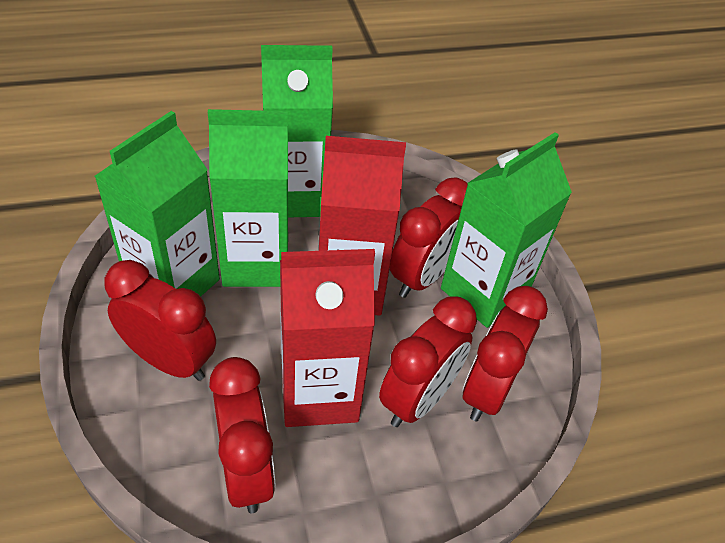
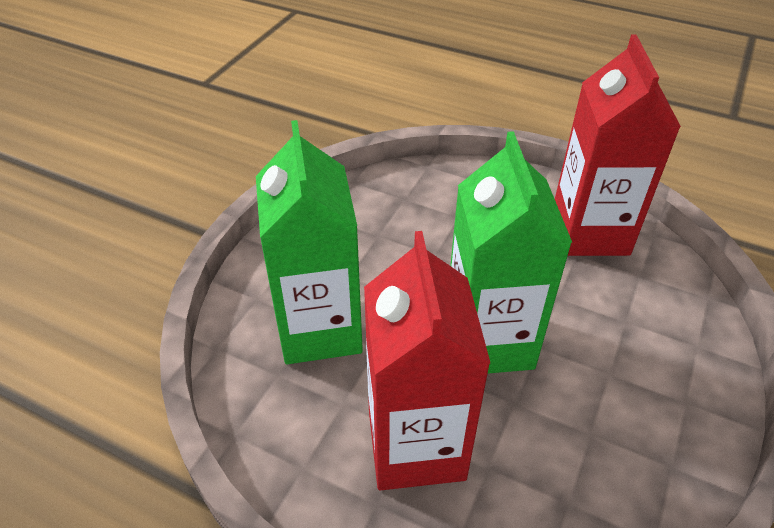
green carton: [94,111,220,297] [208,109,289,287] [261,45,333,217] [441,132,572,328] = 4 -> [256,120,363,364] [450,131,572,373] = 2
red clock: [104,260,216,381] [209,357,275,513] [379,297,477,427] [390,177,468,298] [463,286,548,421] = 5 -> none = 0

